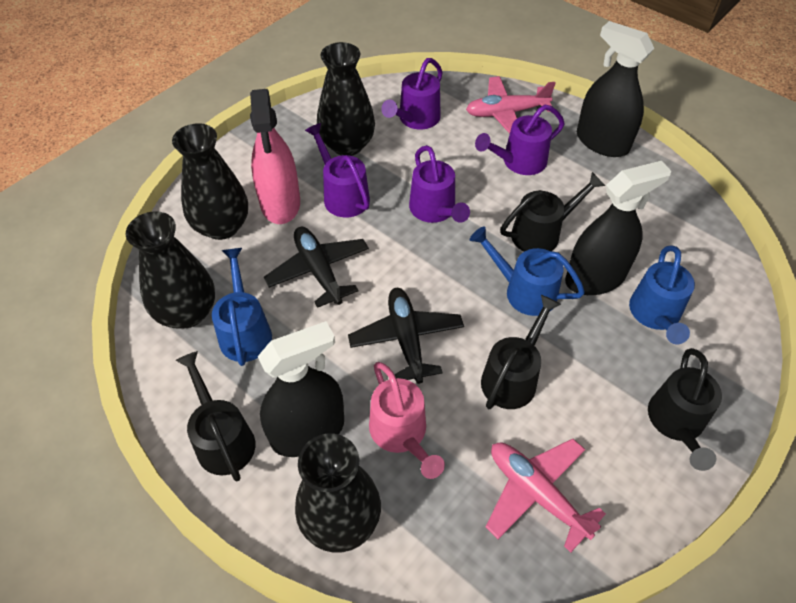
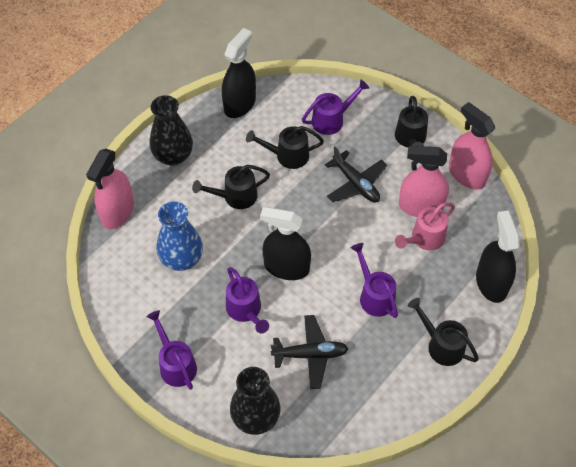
black vase: [126,211,215,329] [172,123,248,240] [295,433,381,553] [317,42,375,156] = 4 -> [150,95,193,166] [230,367,281,435] = 2
blue vase: none = 0 -> [157,201,203,271] = 1
blue watering can: [212,248,272,366] [470,226,585,316] [629,245,695,344] = 3 -> none = 0
pink plane: [466,76,556,134] [485,439,606,553] = 2 -> none = 0
pink spray bottle: [250,89,300,224] = 1 -> [86,149,134,229] [399,146,449,217] [449,102,495,190] = 3

